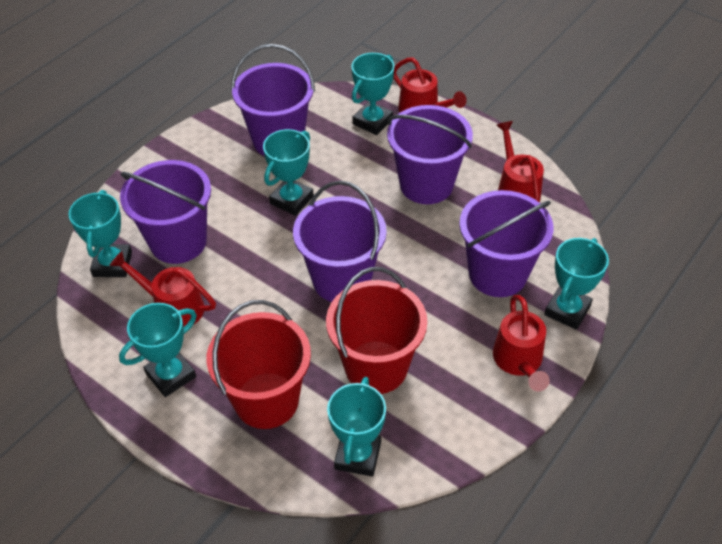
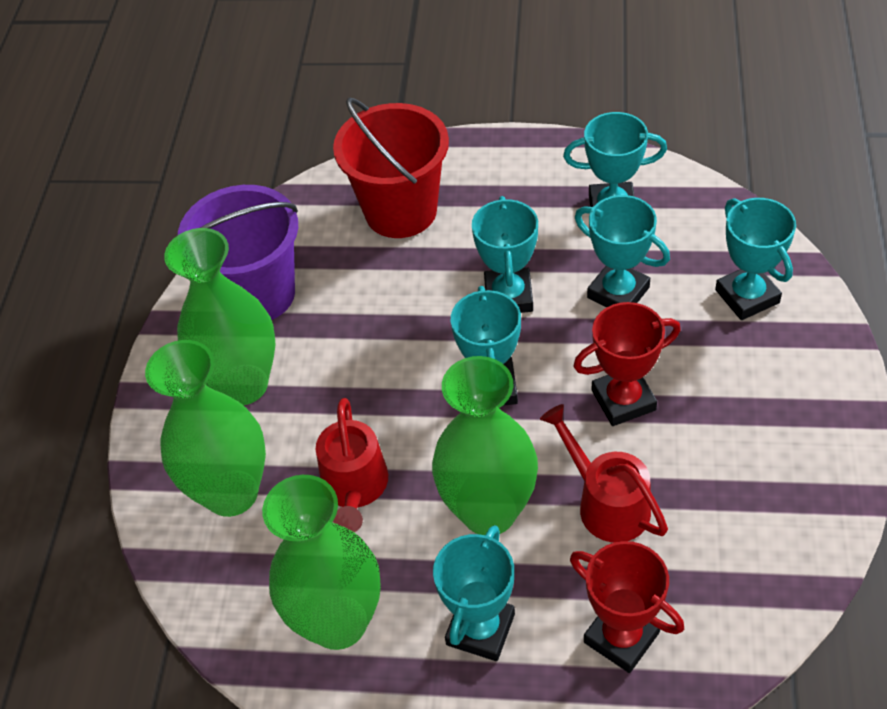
green vase: none = 0 -> [145,340,266,517] [164,228,275,405] [262,475,381,650] [432,356,538,535] = 4
purple bucket: [120,160,211,264] [231,44,315,156] [293,181,387,302] [387,105,473,204] [459,190,554,297] = 5 -> [178,185,298,320] = 1
red bucket: [206,300,311,429] [326,267,427,394] = 2 -> [333,97,449,238] = 1
red trophy: none = 0 -> [570,541,684,673] [573,302,681,426] = 2
red watering can: [109,251,216,326] [393,58,466,113] [493,295,550,391] [497,121,544,203] = 4 -> [316,398,388,532] [540,404,668,542] = 2

